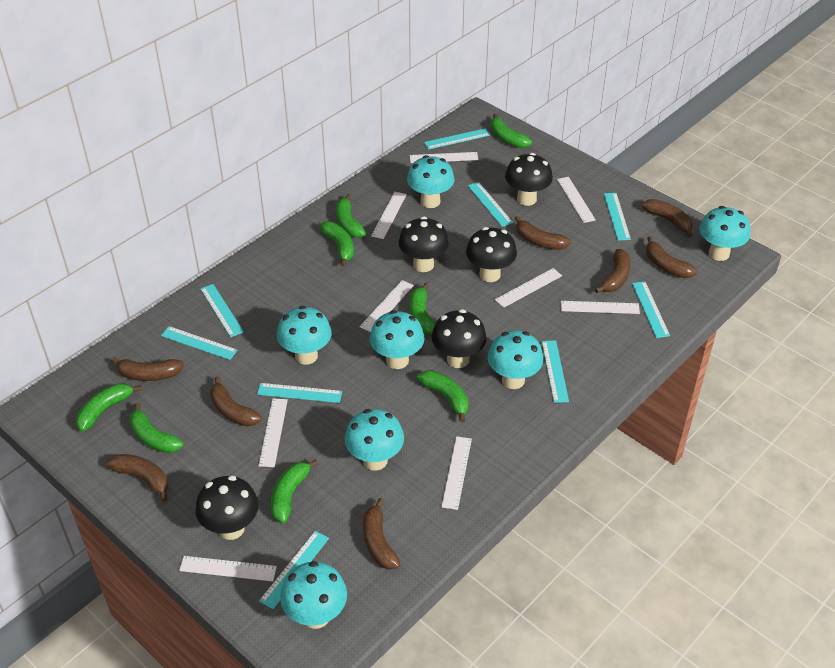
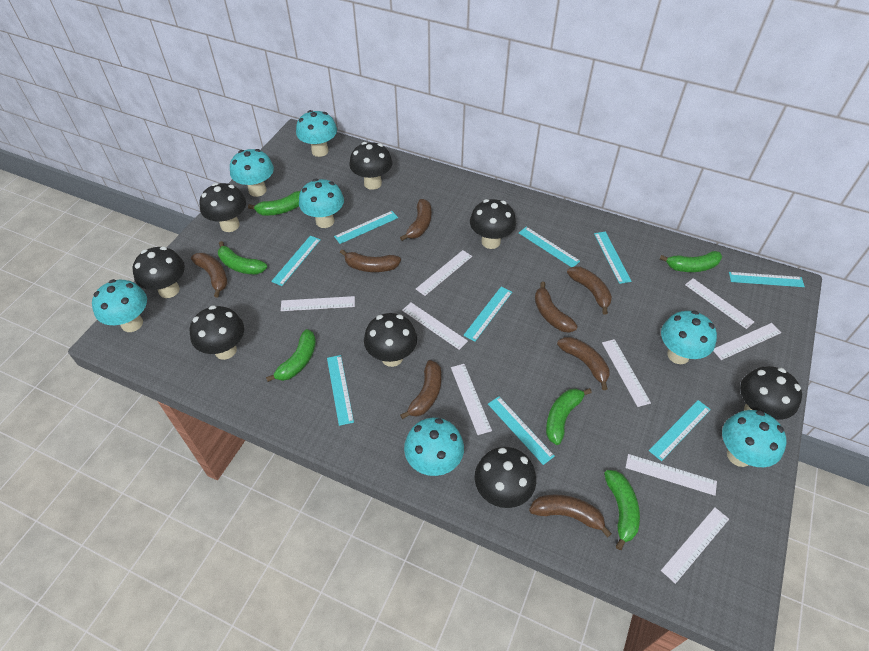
black mushroom: [195,476,259,540] [399,217,449,272] [432,309,487,368] [466,227,517,282] [505,153,553,206] = 5 -> [133,246,185,298] [190,305,244,360] [200,183,246,232] [349,142,392,190] [364,313,417,367] [470,199,516,249] [475,447,536,508] [740,366,802,420] = 8
green banana: [76,383,142,432] [129,403,184,453] [271,459,318,523] [319,222,354,267] [336,194,366,238] [409,283,436,334] [417,370,469,422] [490,114,532,148] = 8 -> [218,241,267,274] [248,191,300,216] [266,329,316,382] [546,388,592,445] [604,470,640,550] [660,251,722,272] = 6

